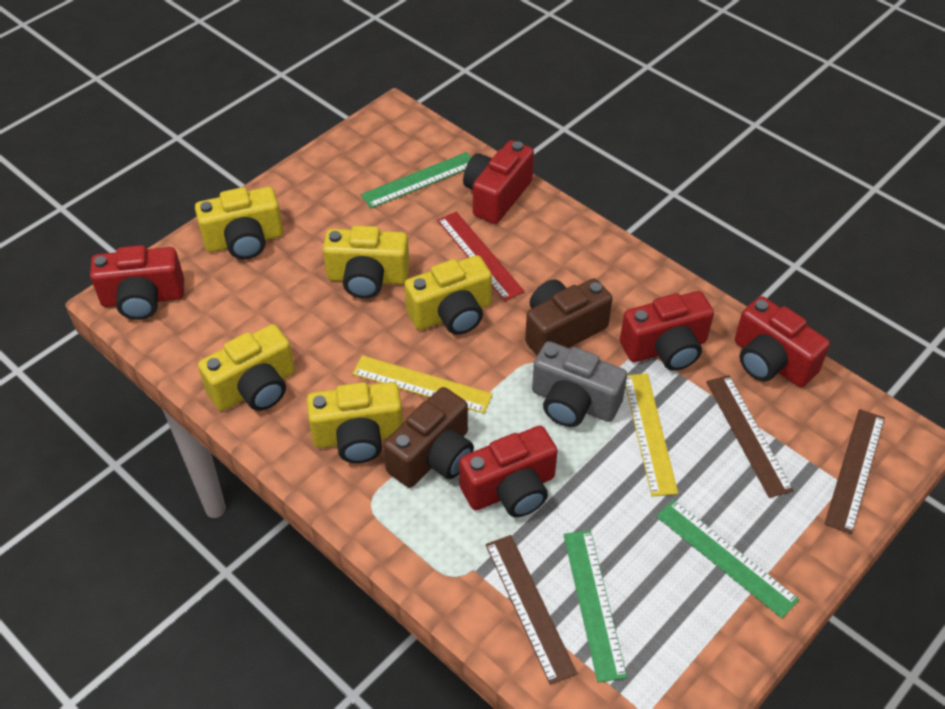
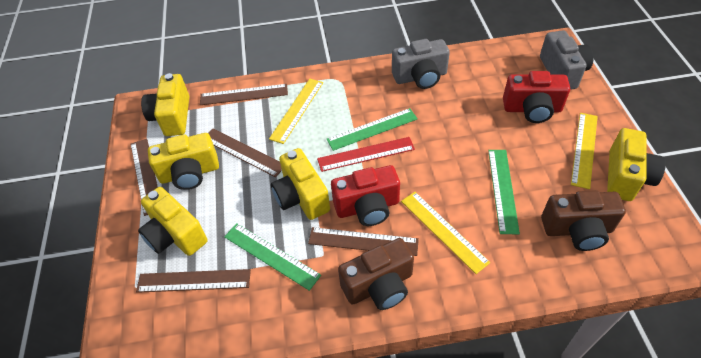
brown ruler: [485,535,577,685] [706,375,794,498] [825,409,885,534] = 3 -> [131,139,158,216] [136,269,251,293] [200,84,288,105] [208,129,282,177] [308,227,419,256] = 5
grey camera: [532,341,627,427] = 1 -> [392,39,450,89] [540,30,593,90] = 2
red camera: [90,245,184,320] [459,426,558,517] [463,140,534,224] [620,291,714,371] [735,296,830,387] = 5 -> [331,165,400,226] [503,71,570,123] = 2
yellow ruler: [352,355,493,414] [625,373,678,497] = 2 -> [269,79,323,144] [401,192,490,274] [571,113,598,189] = 3

